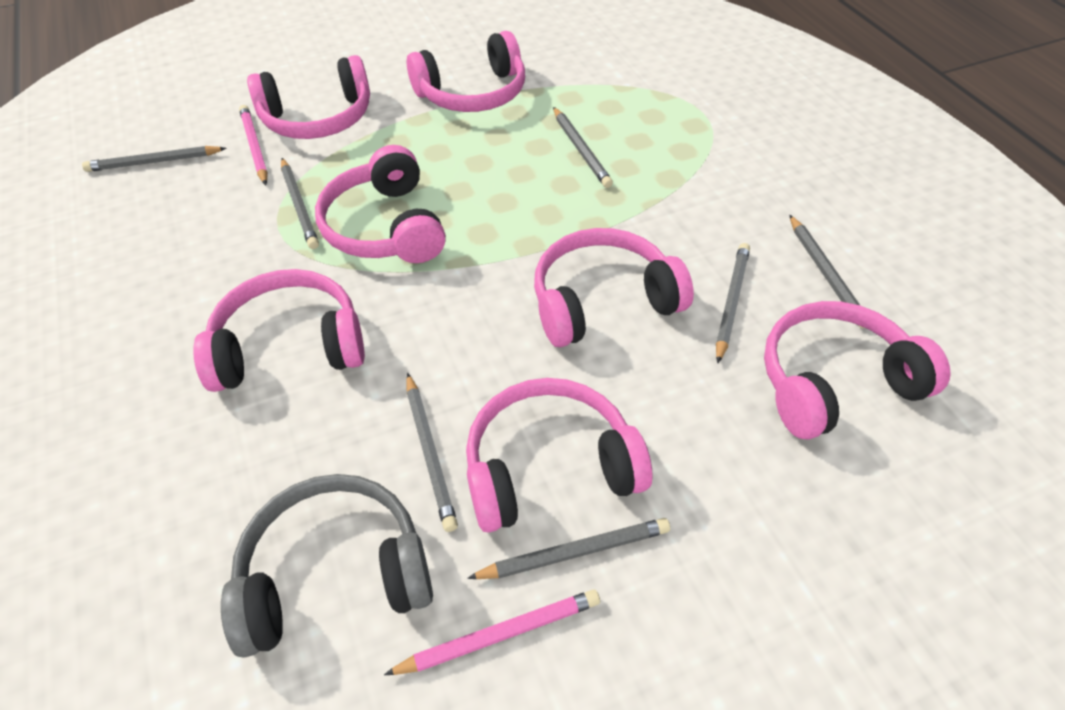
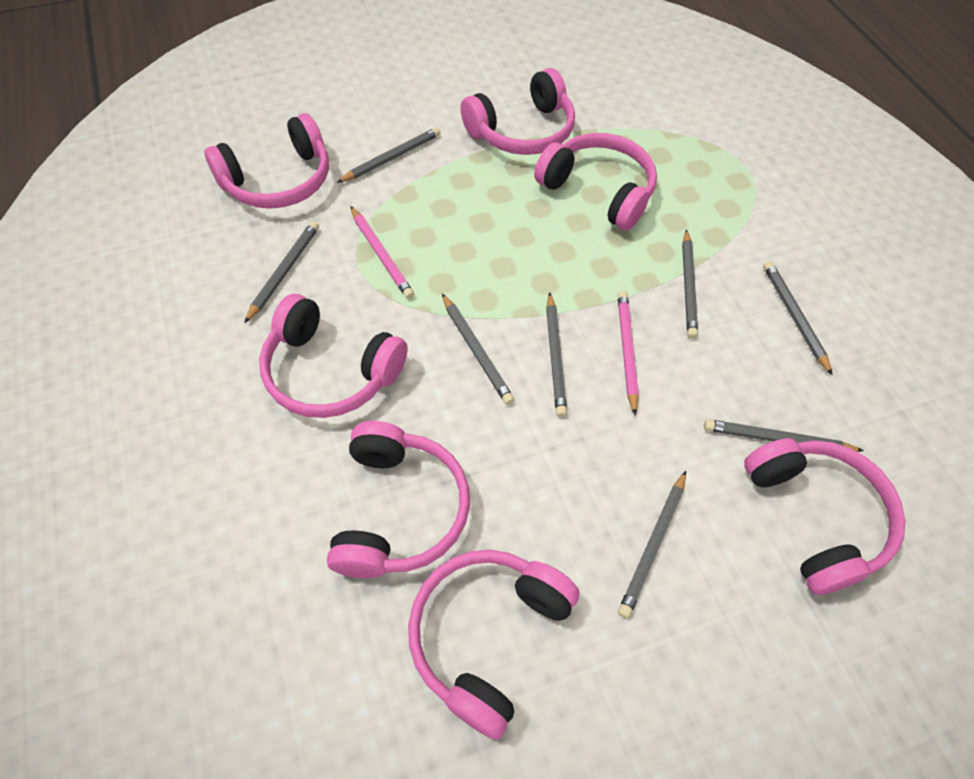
grey headphones: [221,474,433,658] = 1 -> none = 0
grey pencil: [82,146,226,172] [281,158,319,249] [407,373,458,532] [467,518,670,579] [553,107,613,188] [716,243,750,363] [789,215,864,329] = 7 -> [244,221,319,324] [337,127,441,183] [442,294,514,405] [546,292,567,417] [618,471,686,619] [682,229,698,339] [704,419,864,452] [763,261,833,375] = 8

